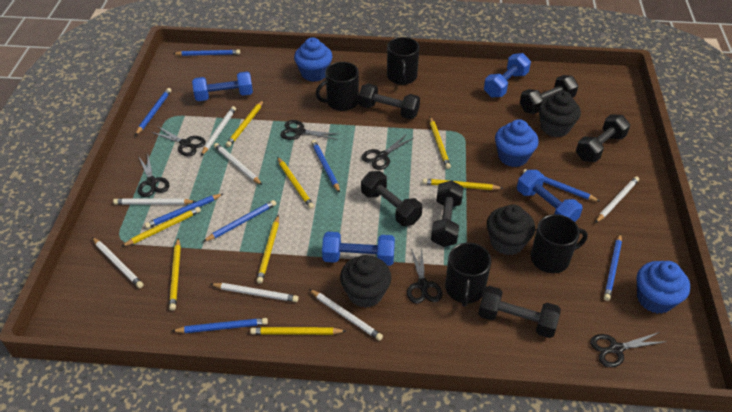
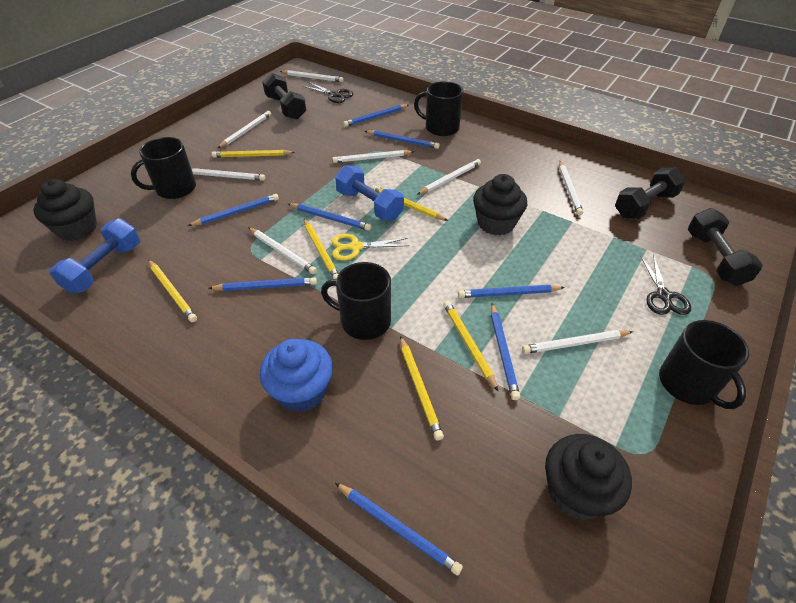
black dumbbell: [359,83,420,119] [361,171,422,226] [431,180,464,247] [478,286,561,338] [520,75,578,114] [576,114,630,162] = 6 -> [262,73,306,120] [615,167,686,219] [688,208,763,286] = 3
black scissors: [138,156,170,197] [151,126,206,156] [280,120,338,140] [362,134,414,170] [407,248,443,304] [590,332,664,367] = 6 -> [303,82,353,103] [640,255,691,315] = 2
blue cupcake: [294,37,333,82] [495,119,539,167] [637,261,690,314] = 3 -> [260,339,333,413] = 1
blue dumbbell: [192,72,253,101] [322,232,395,266] [484,53,531,97] [517,170,583,222] = 4 -> [50,219,140,294] [335,165,404,220] = 2
white pencil: [92,237,143,288] [113,199,196,205] [201,106,236,156] [210,283,298,302] [214,143,262,185] [309,289,383,341] [595,176,639,223] = 7 -> [191,168,265,181] [218,111,271,148] [248,227,317,274] [280,70,343,82] [332,150,414,163] [417,159,481,195] [522,330,633,354] [559,161,583,216] = 8
yellow pencil: [121,207,201,247] [169,238,181,311] [226,100,264,147] [250,327,346,335] [257,215,279,284] [277,157,314,209] [422,178,503,190] [430,117,451,169] = 8 -> [148,260,197,322] [212,150,295,158] [304,219,339,279] [372,185,448,221] [400,336,444,441] [443,301,498,391] = 6
yellow scissors: none = 0 -> [332,234,409,261] = 1

